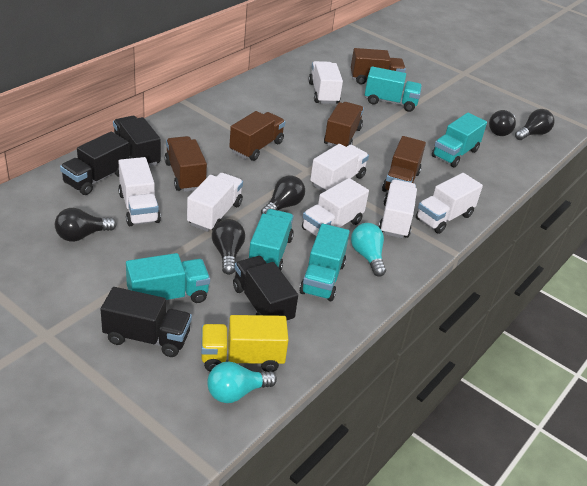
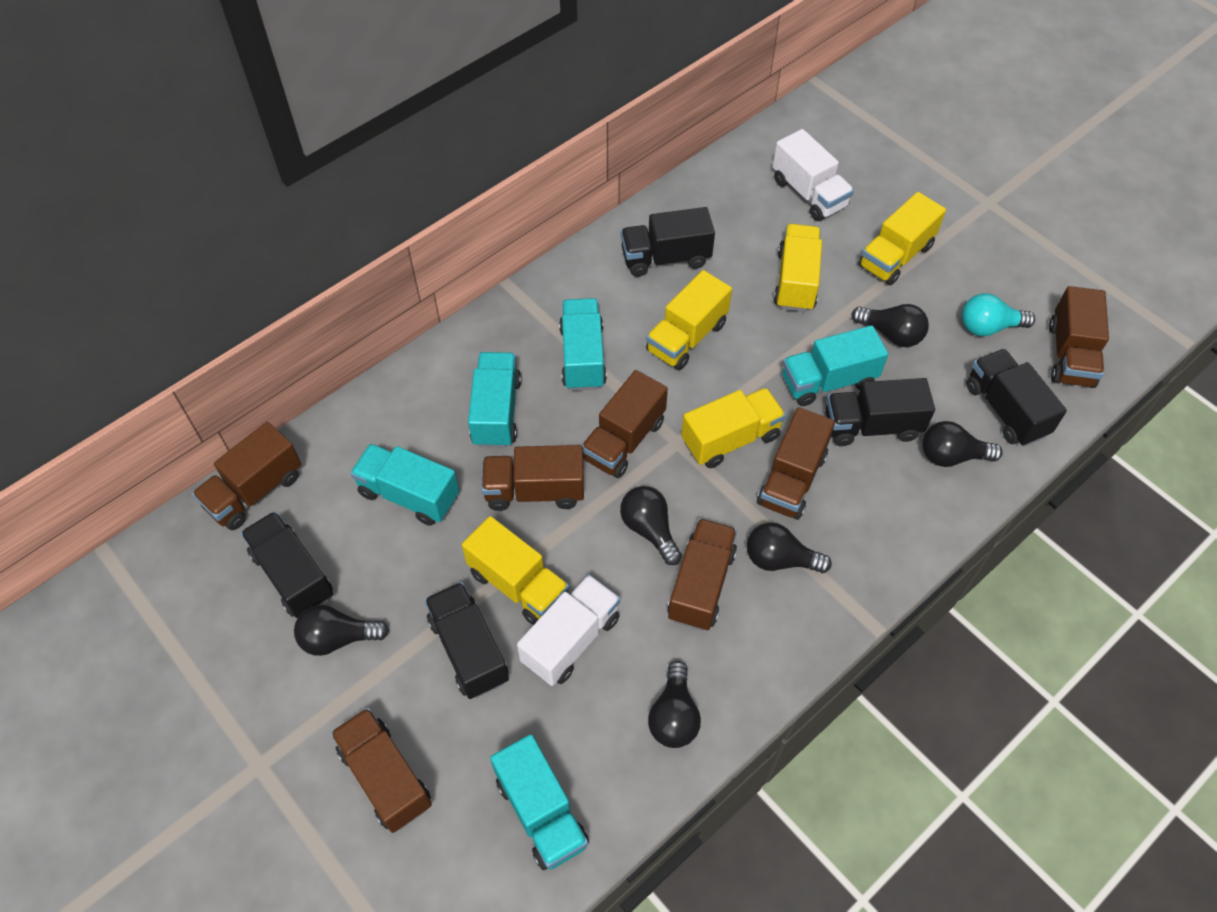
black light bulb: [55,208,116,242] [212,219,245,275] [261,175,305,214] [489,110,516,136] [515,109,555,140] = 5 -> [294,605,389,656] [620,486,682,565] [648,661,701,748] [747,523,832,573] [851,304,929,347] [922,421,1003,467] = 6
black truck: [60,132,129,195] [100,287,192,357] [113,116,161,167] [233,256,298,323] = 4 -> [241,511,333,618] [424,582,509,699] [621,207,715,277] [825,378,935,446] [966,349,1067,446] = 5
brown truck: [164,136,207,192] [229,111,285,161] [324,102,364,147] [351,48,406,84] [382,136,426,192] = 5 -> [192,422,301,530] [330,708,432,833] [481,445,584,511] [582,370,668,478] [667,518,737,631] [757,407,835,520] [1049,286,1109,388] = 7
turquoise light bulb: [207,362,277,403] [351,223,386,277] = 2 -> [962,293,1035,336] = 1
white truck: [118,157,161,226] [187,173,243,232] [302,178,369,237] [309,61,343,104] [310,144,369,192] [379,179,417,238] [416,173,483,234] = 7 -> [517,575,620,686] [773,129,854,221] = 2
yellow truck: [201,315,288,372] = 1 -> [462,516,569,625] [646,270,732,370] [681,388,786,468] [773,224,822,312] [858,192,946,285] = 5

